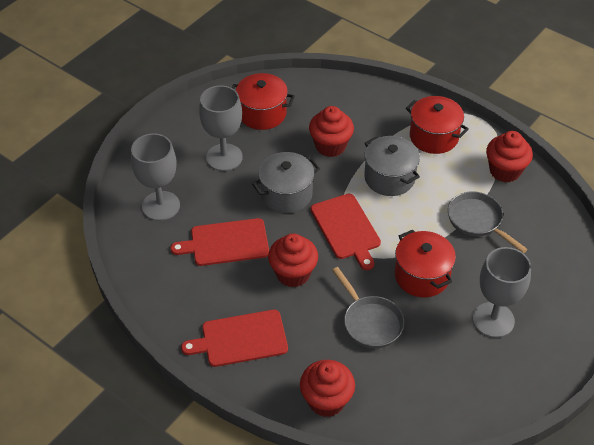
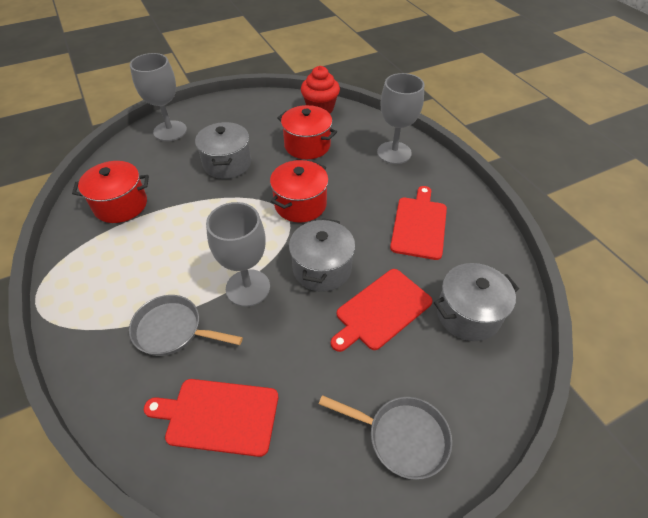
grey pot: [252,152,320,213] [364,136,420,196] = 2 -> [195,122,251,179] [289,218,355,292] [434,263,519,341] = 3
red cupcake: [268,233,318,287] [300,360,355,417] [309,106,354,157] [486,131,533,182] = 4 -> [301,66,340,113] = 1

